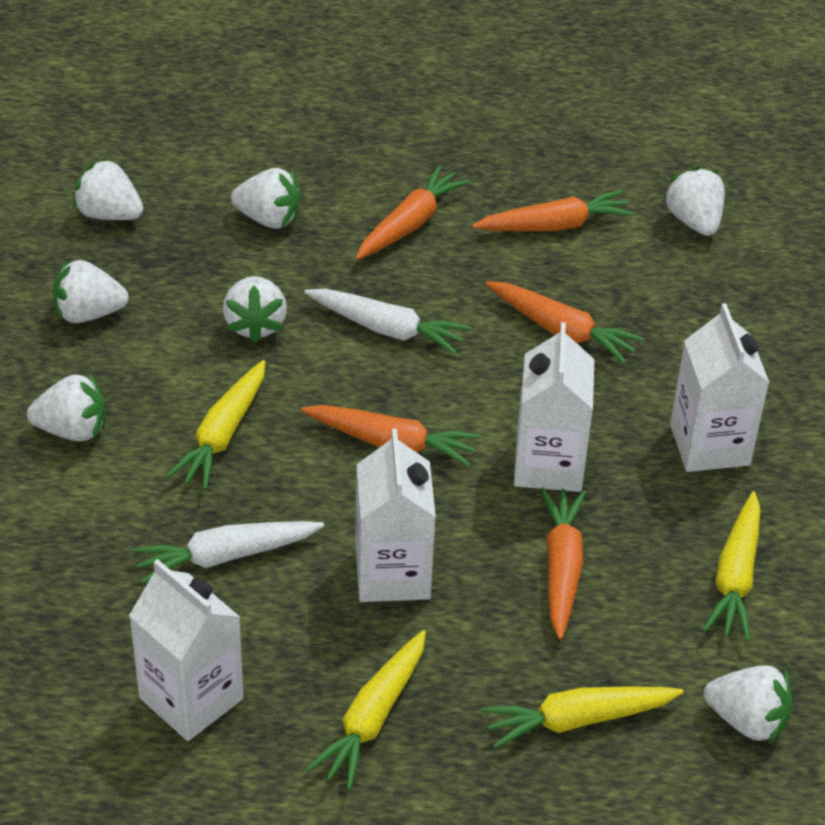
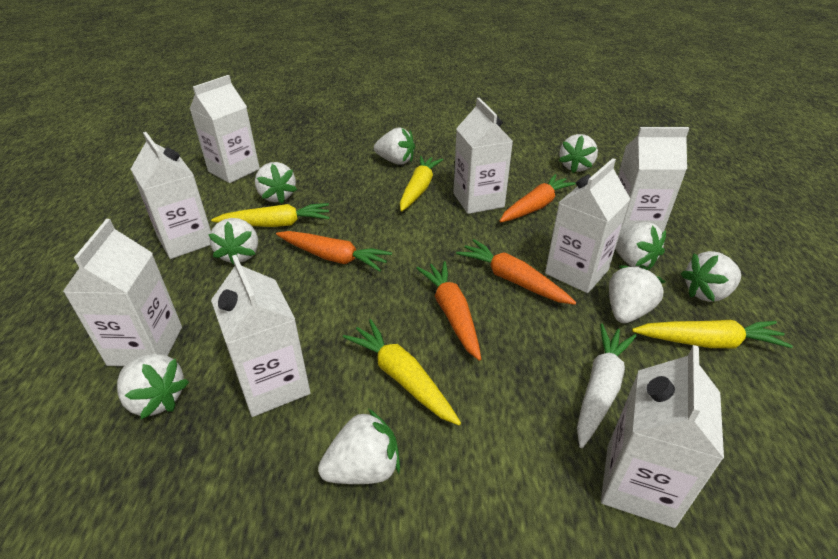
orange carrot: [301,405,481,466] [356,165,470,260] [472,190,634,231] [486,281,644,364] [541,487,586,640] = 5 -> [276,231,392,272] [416,261,481,361] [456,239,576,305] [500,174,576,222] = 4
white carrot: [132,521,324,584] [304,289,470,355] = 2 -> [577,323,637,448] = 1
white carton: [129,559,244,741] [355,429,436,602] [514,322,594,492] [670,303,769,472] = 4 -> [63,219,182,366] [131,132,211,259] [190,75,260,183] [211,255,310,417] [453,98,513,214] [545,158,630,293] [601,345,724,528] [618,127,689,233] = 8
white strawberry: [27,374,106,441] [53,259,129,323] [73,158,144,220] [223,276,287,343] [231,168,301,229] [663,166,725,236] [704,665,792,743] = 7 -> [117,354,189,419] [208,218,258,265] [255,162,297,204] [318,409,400,484] [374,127,415,165] [559,134,598,173] [609,265,666,323] [615,222,666,269] [681,251,741,302] = 9

